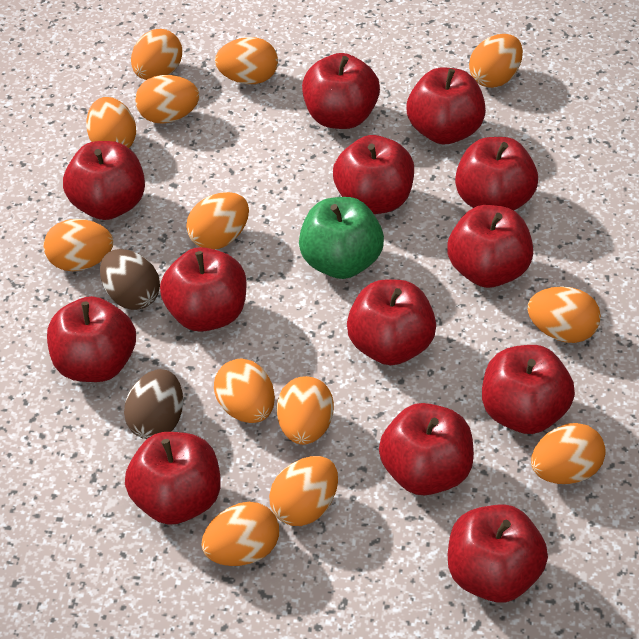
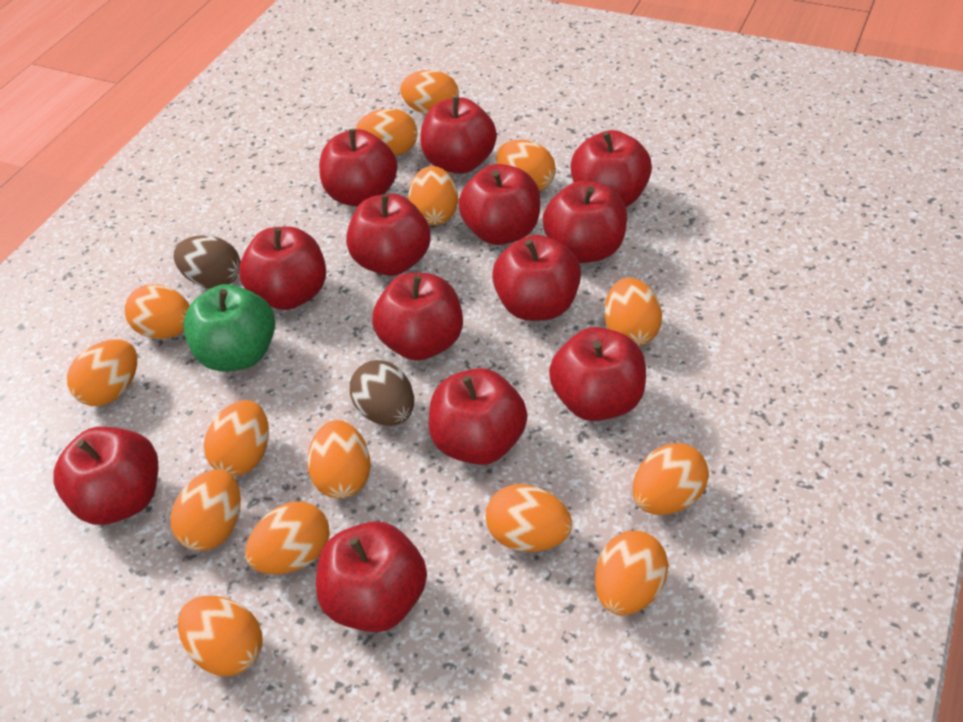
orange egg: [44,219,113,271] [86,97,136,148] [131,29,182,80] [135,75,199,124] [186,192,249,249] [202,502,279,566] [214,358,275,423] [215,37,278,84] [269,456,338,526] [277,376,334,445] [469,34,523,88] [527,286,601,343] [531,423,606,484] = 13 -> [67,339,137,406] [125,284,190,339] [170,469,241,551] [178,596,262,676] [204,400,269,476] [245,502,330,574] [307,420,371,499] [356,108,418,156] [400,70,459,115] [408,166,458,225] [486,484,572,552] [496,140,556,191] [595,531,668,616] [604,278,662,346] [633,443,709,515] = 15

